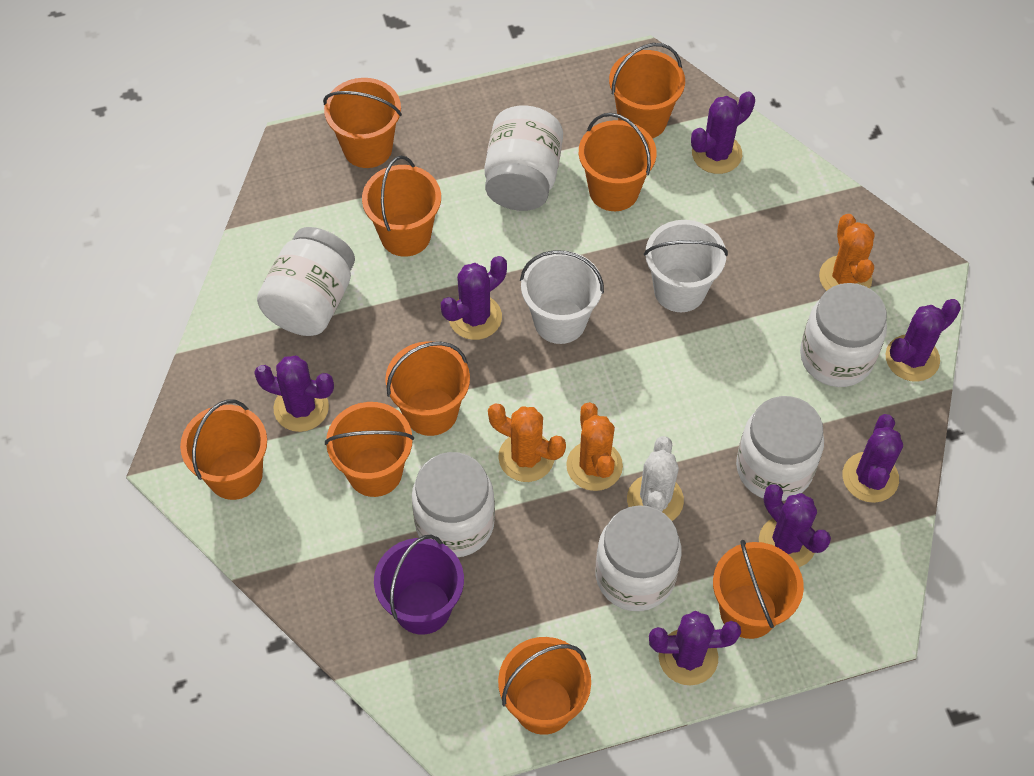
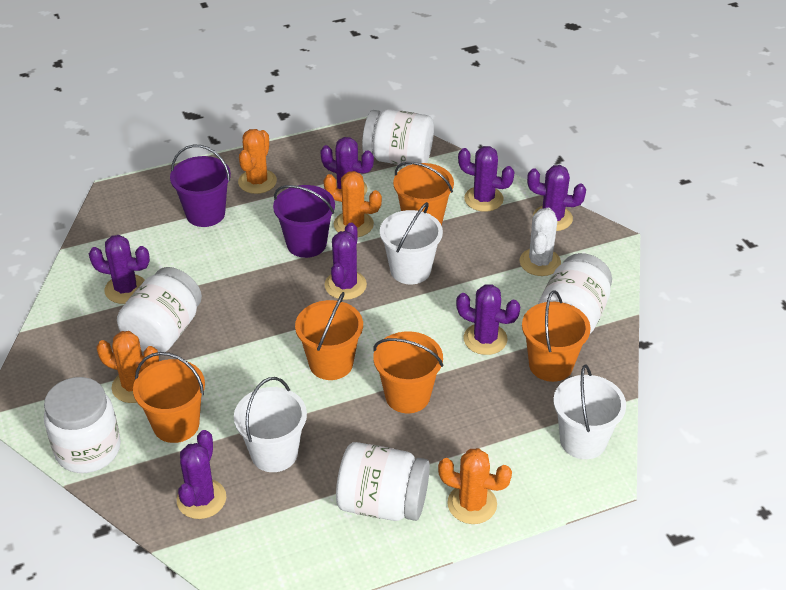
orange bucket: [180,399,267,500] [323,78,402,168] [325,402,414,497] [362,156,441,257] [385,341,470,436] [498,637,591,735] [579,113,657,211] [609,43,685,138] [713,540,804,639] = 9 -> [133,352,205,443] [295,292,363,380] [373,332,443,413] [393,162,454,225] [522,290,591,382] = 5
orange cactus: [488,403,566,482] [566,402,623,491] [819,214,875,291] = 3 -> [97,331,159,403] [238,129,277,194] [324,171,382,237] [438,448,512,524] = 4
purple bucket: [374,535,464,635] = 1 -> [170,145,231,227] [273,185,335,258] = 2
white bucket: [520,250,604,344] [644,220,728,312] = 2 -> [234,377,307,472] [380,202,443,284] [553,364,626,459] = 3
white jar: [257,227,355,336] [412,452,495,557] [484,105,563,211] [596,505,682,611] [736,396,824,501] [800,283,887,387] = 6 -> [44,377,121,473] [117,267,202,352] [336,442,430,521] [362,109,434,166] [538,253,612,333] = 5

